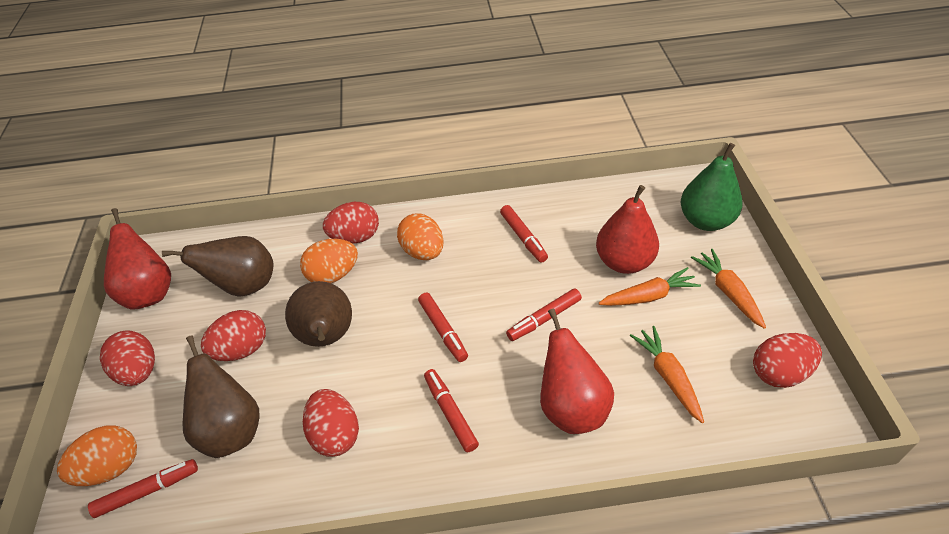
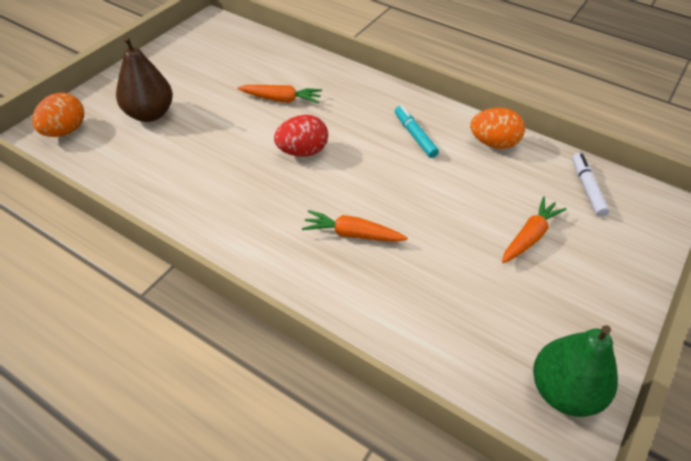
brown pear: [162,236,273,297] [183,335,259,458] [285,281,352,347] = 3 -> [116,36,173,122] = 1
orange egg: [57,425,137,486] [300,239,358,283] [397,213,443,260] = 3 -> [32,93,84,137] [470,108,525,149] = 2
red egg: [100,330,155,386] [201,310,266,361] [303,389,359,457] [323,202,379,243] [753,333,822,388] = 5 -> [274,115,328,157] = 1
red marker: [88,459,198,518] [418,293,468,362] [424,369,479,453] [500,205,548,263] [506,288,582,341] = 5 -> none = 0
red pear: [104,208,171,310] [540,309,614,434] [596,185,659,274] = 3 -> none = 0
turquoise marker: none = 0 -> [395,106,439,158] = 1
white marker: none = 0 -> [572,153,609,217] = 1

